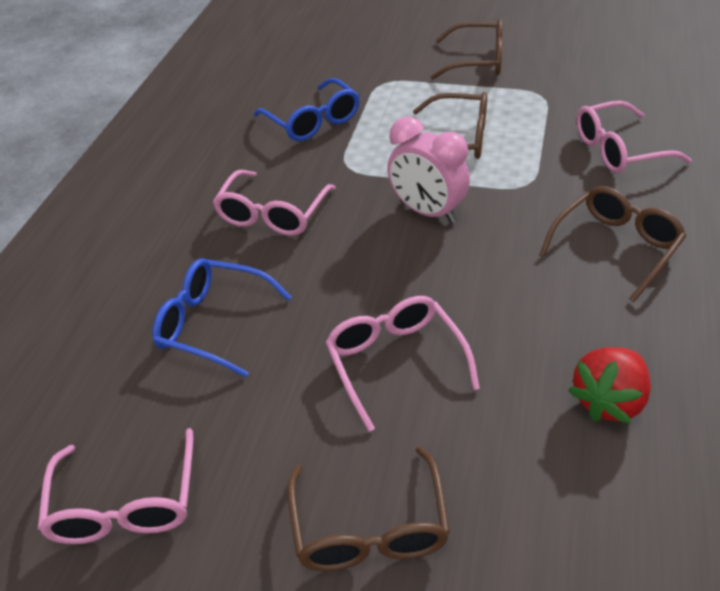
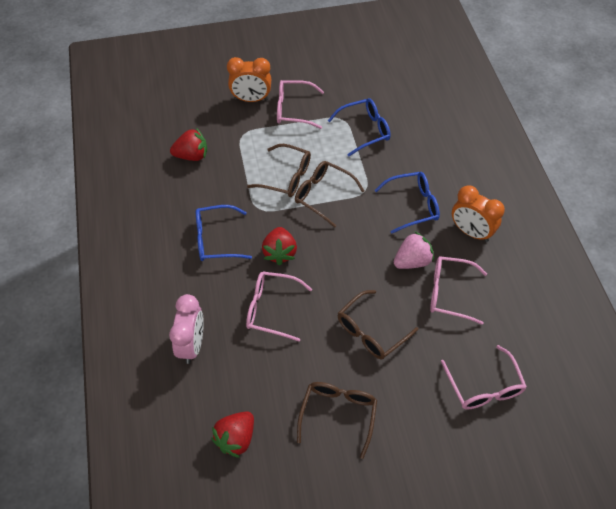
blue glasses: [152,258,291,377] [254,78,360,141] = 2 -> [196,205,252,261] [328,98,391,156] [374,172,440,233] = 3
orange clock: none = 0 -> [227,57,271,102] [452,185,505,242] = 2
pink strawberry: none = 0 -> [394,232,434,269] = 1
red strawberry: [568,347,651,424] = 1 -> [170,128,207,161] [211,411,254,458] [262,227,297,265] = 3

